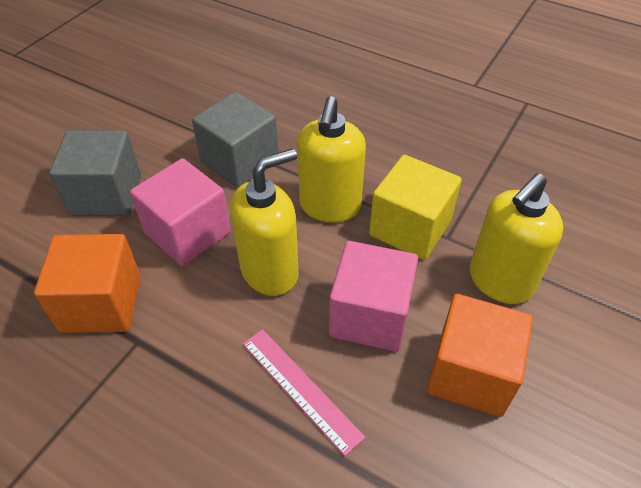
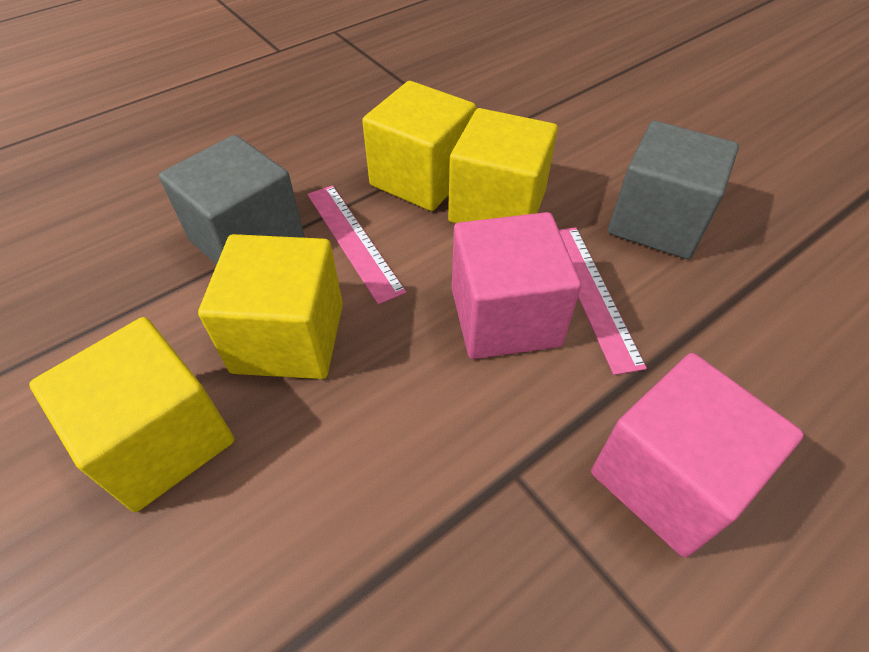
orange cube: [34,234,141,333] [427,294,533,417] = 2 -> none = 0
pink ruler: [243,329,365,456] = 1 -> [307,185,406,305] [559,227,647,375] = 2
yellow cube: [369,155,462,260] = 1 -> [29,317,234,512] [198,234,343,379] [362,81,476,211] [448,108,558,224] = 4
yellow soap dispenser: [230,148,299,296] [297,96,366,223] [470,173,563,304] = 3 -> none = 0

